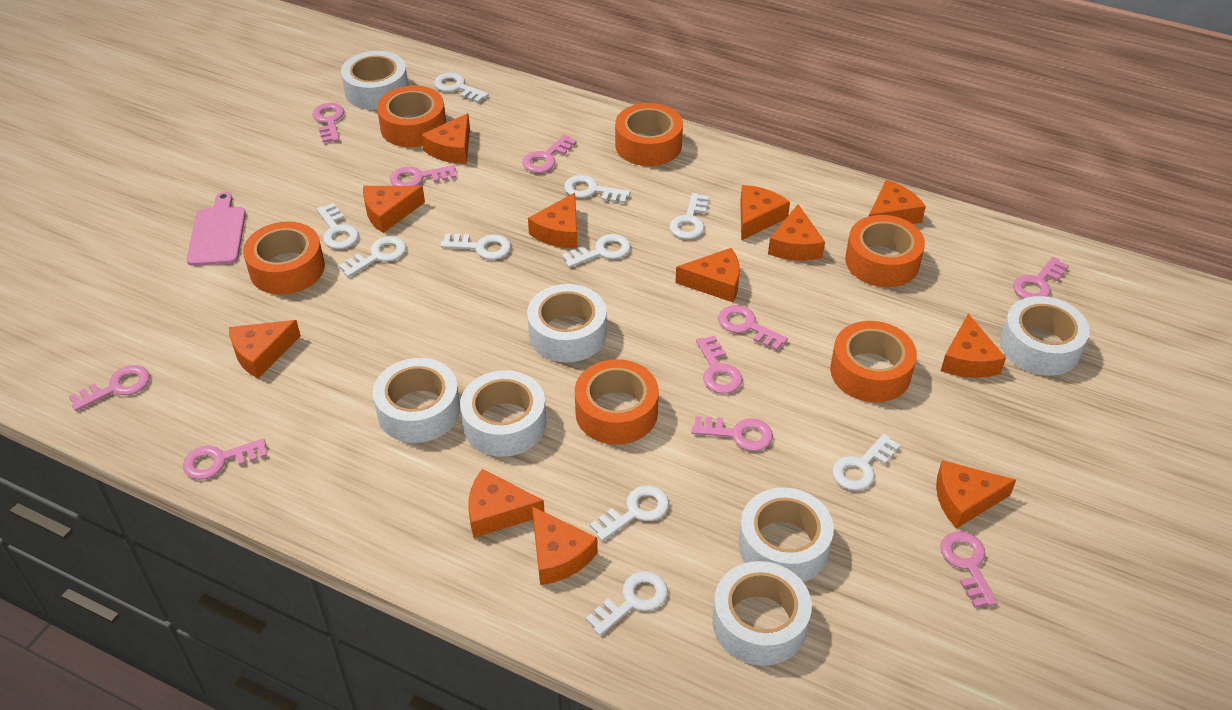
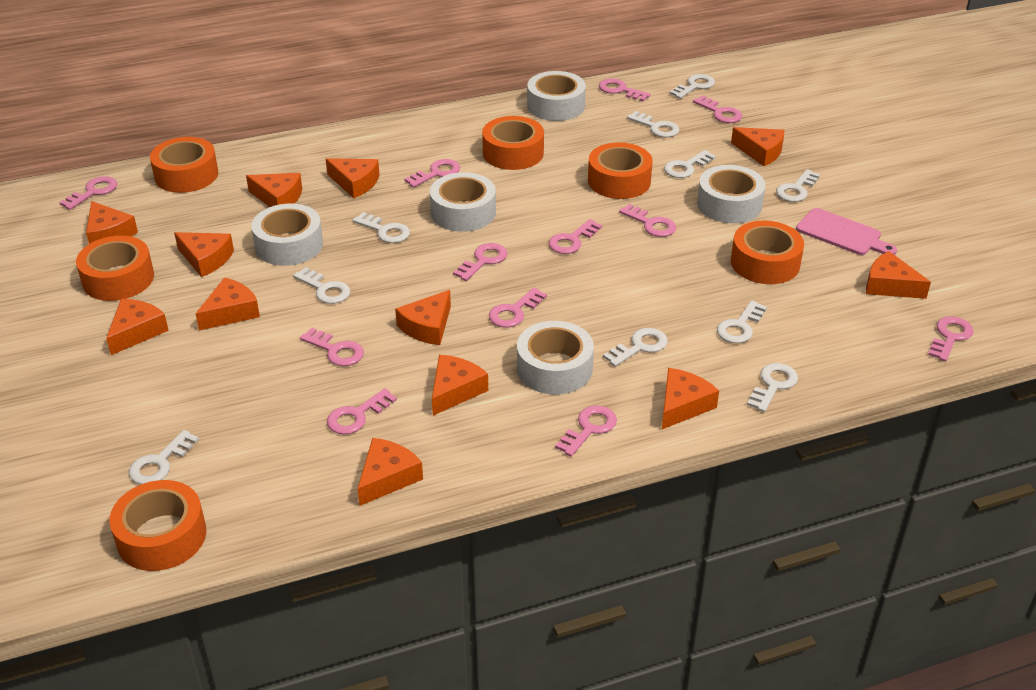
pink key: [69,365,150,411] [183,439,267,480] [312,103,344,143] [390,165,456,186] [522,135,577,173] [691,416,773,451] [696,335,743,394] [718,305,788,351] [940,531,998,608] [1013,257,1069,299] = 10 -> [59,176,117,210] [300,328,364,366] [327,388,397,434] [404,159,460,188] [453,243,507,281] [489,288,547,328] [549,219,602,254] [555,406,617,457] [599,78,651,101] [619,204,676,237] [693,96,742,123] [928,316,973,361] = 12
white tape: [341,51,409,110] [373,358,460,443] [460,370,546,457] [527,284,607,362] [712,561,812,666] [738,487,834,582] [1000,296,1090,376] = 7 -> [251,204,323,266] [430,172,496,232] [517,321,594,395] [527,71,586,121] [697,165,765,223] = 5

